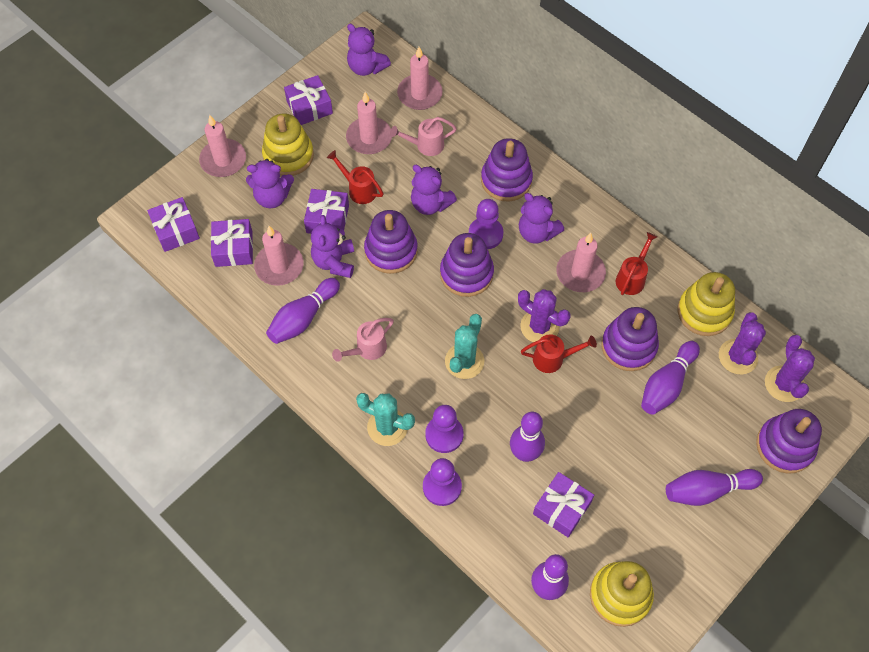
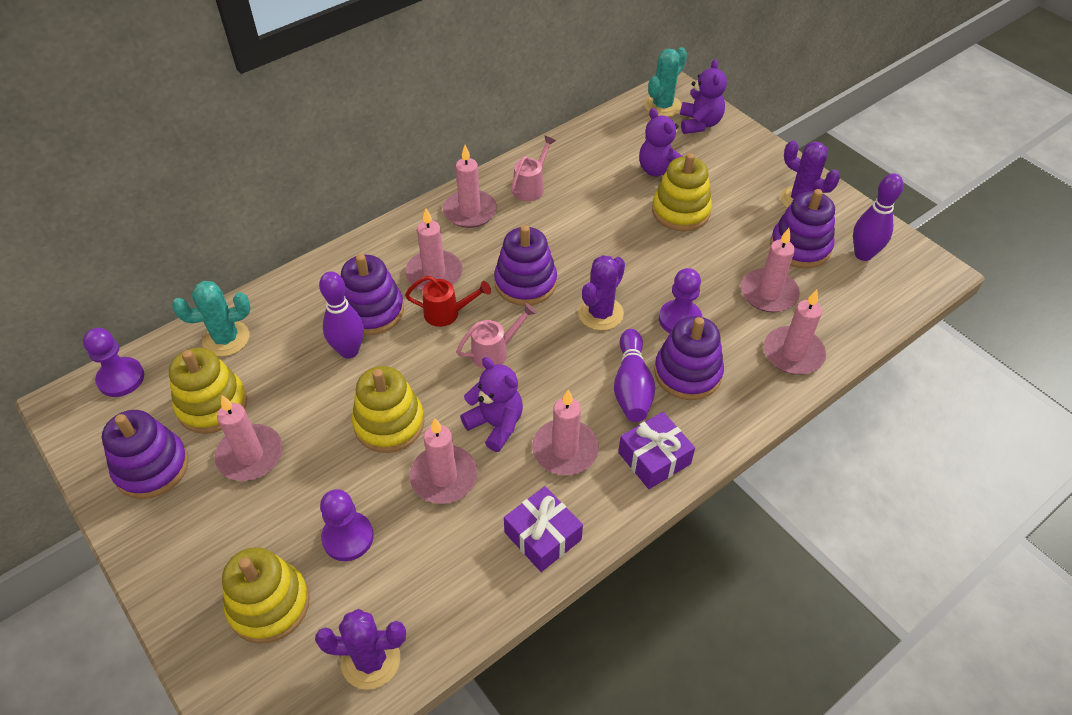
pink candle: [199,115,246,177] [254,226,304,286] [346,92,392,154] [397,47,443,110] [556,233,606,292] = 5 -> [215,395,283,481] [405,208,463,291] [409,418,478,504] [443,145,497,228] [532,390,599,475] [741,228,800,313] [764,289,826,375] = 7
purple bowling pin: [266,278,340,344] [510,412,545,462] [531,554,569,600] [641,341,700,415] [666,469,763,506] = 5 -> [319,271,364,359] [614,329,655,422] [853,173,903,261] = 3
purple gift: [147,197,200,252] [211,219,253,267] [284,75,333,125] [304,189,349,234] [533,472,594,537] = 5 -> [504,486,583,572] [618,412,695,489] = 2
purple teddy bear: [246,159,294,208] [311,215,354,278] [347,24,391,76] [411,165,457,215] [519,193,564,244] = 5 -> [460,357,523,452] [639,108,683,176] [680,59,727,134] = 3
red watering can: [327,150,383,204] [521,334,597,373] [616,232,658,295] = 3 -> [405,276,491,327] = 1
yellow stacking toy: [262,114,314,176] [590,561,654,627] [678,272,735,336] = 3 -> [169,348,247,434] [222,547,310,644] [352,366,425,453] [652,153,712,231] = 4

